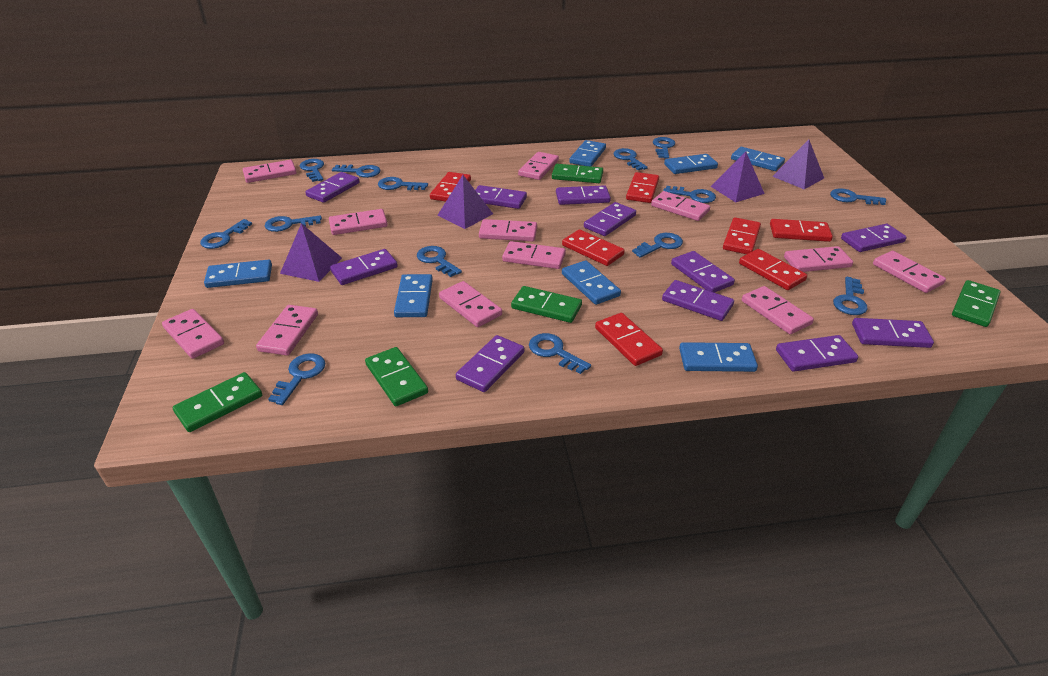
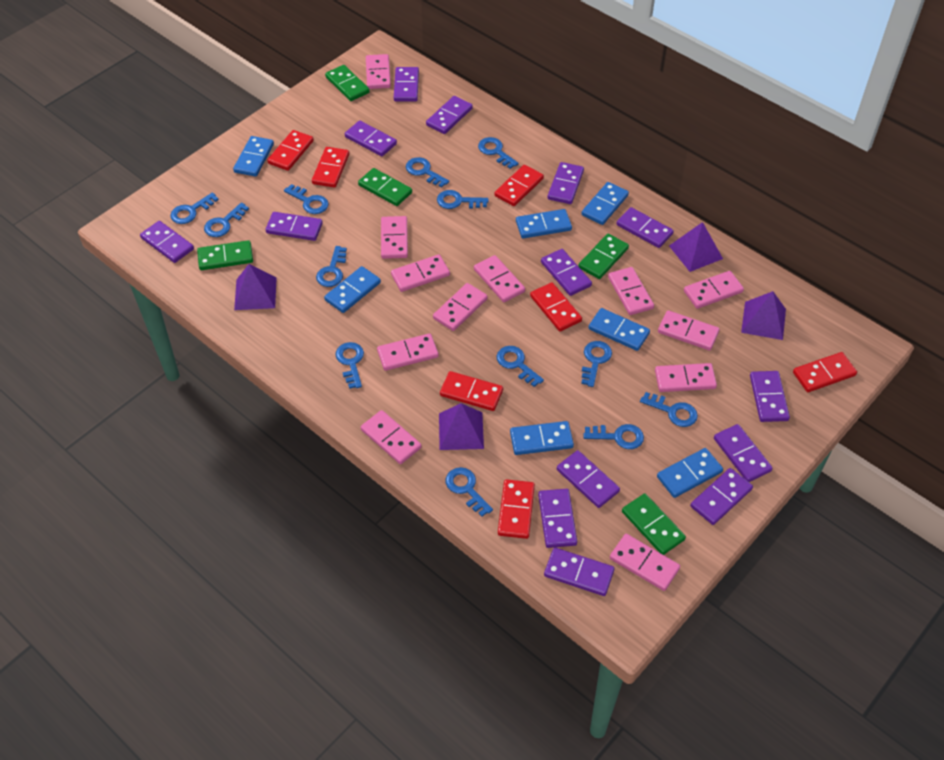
blue key: [200,219,252,249] [265,215,322,232] [268,353,325,405] [300,159,324,182] [332,165,380,178] [378,177,428,190] [417,246,462,277] [529,333,591,374] [613,148,648,170] [632,233,683,258] [653,137,675,159] [663,186,716,203] [830,188,886,205] [833,277,868,315] = 14 -> [170,192,219,224] [204,202,249,237] [284,184,329,214] [316,246,347,287] [335,342,364,389] [406,157,449,188] [437,190,489,209] [446,467,493,517] [478,137,519,169] [496,346,544,387] [581,341,612,387] [583,424,644,449] [640,392,698,427] = 13
purple domino: [305,172,359,203] [330,249,398,285] [456,335,524,392] [475,185,527,209] [556,185,611,205] [584,202,636,236] [662,280,734,321] [671,251,735,293] [776,335,858,372] [841,224,907,252] [852,318,934,348] = 11 -> [140,221,194,263] [265,212,323,241] [345,120,397,156] [394,67,419,102] [426,96,473,134] [538,489,577,548] [541,249,592,296] [544,547,614,596] [547,162,584,204] [557,450,620,508] [616,207,674,248] [690,468,753,525] [714,424,773,482] [750,371,790,422] = 14

